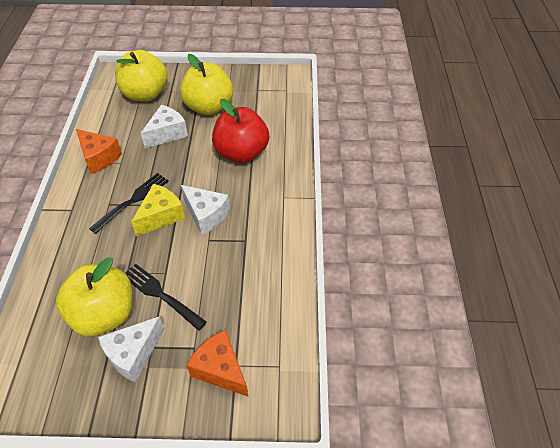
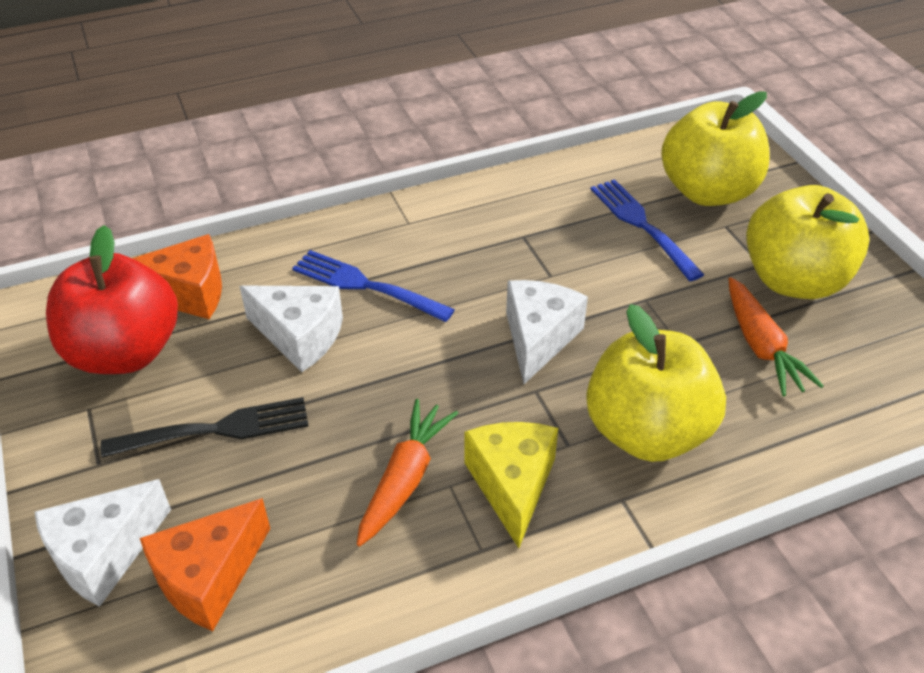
black fork: [89,173,169,234] [126,264,207,331] = 2 -> [101,397,309,458] = 1
blue fork: none = 0 -> [292,250,455,322] [591,179,704,281] = 2
orange carrot: none = 0 -> [357,399,458,547] [729,277,824,396] = 2

